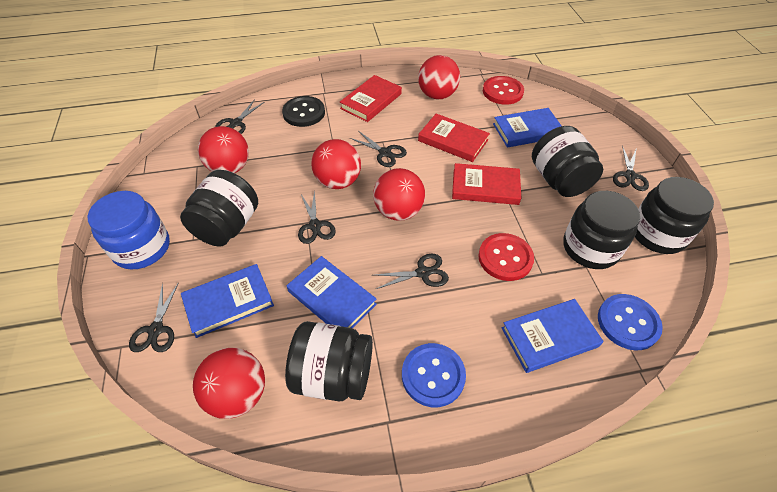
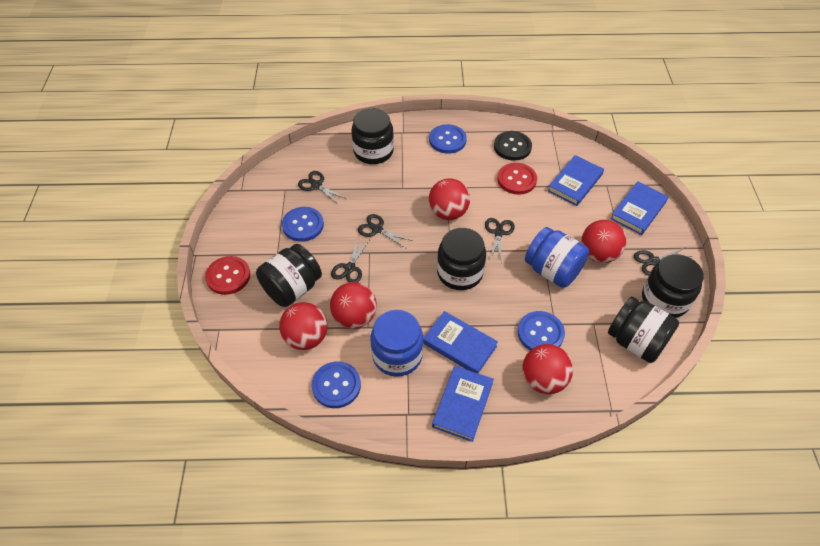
black scissors: [129,282,179,352] [215,99,264,134] [298,190,336,244] [350,131,407,167] [375,254,449,289] [613,146,649,191] = 6 -> [298,171,347,205] [331,239,370,283] [358,214,413,248] [485,218,515,264] [634,247,692,275] = 5
blue button: [402,343,466,407] [598,294,663,350] = 2 -> [282,207,324,242] [312,361,361,408] [429,124,467,154] [518,311,565,350] = 4
blue jar: [88,191,170,270] = 1 -> [371,310,423,377] [525,227,589,288] = 2
red book: [340,75,402,122] [418,114,490,162] [452,163,521,205] = 3 -> none = 0

